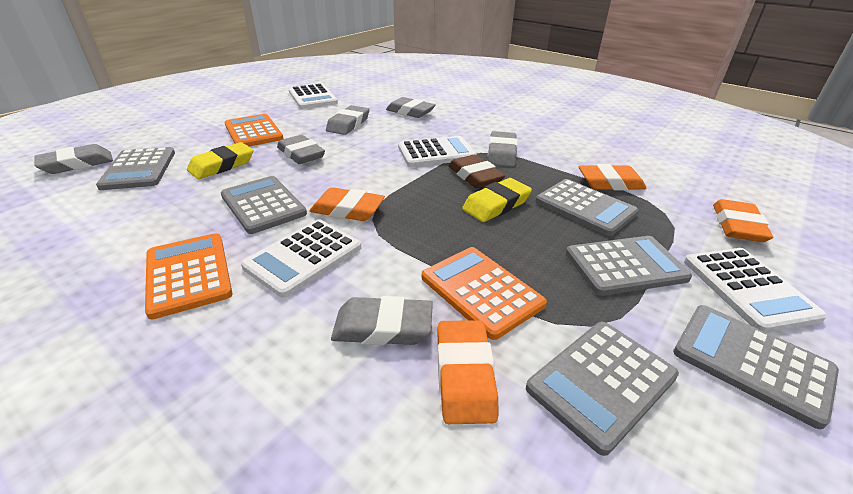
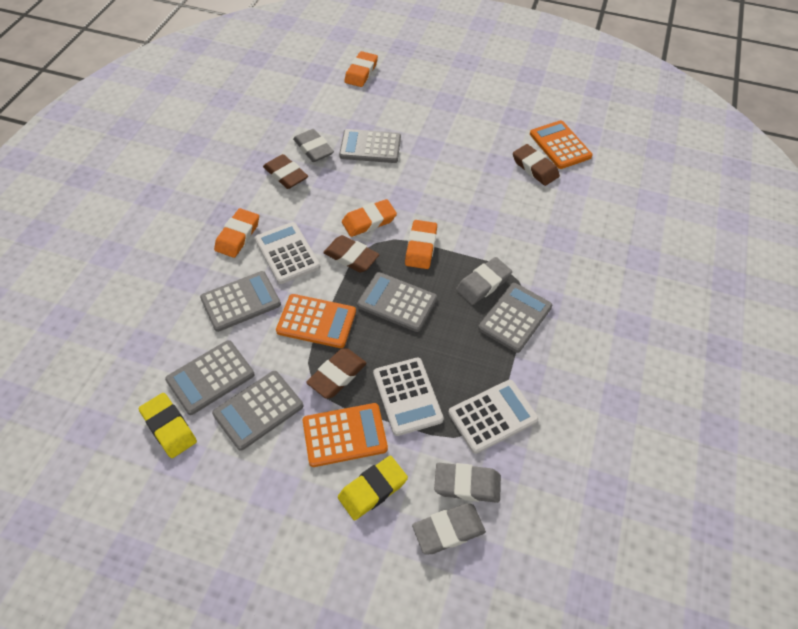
brown eraser: [448,154,505,188] = 1 -> [263,154,308,189] [306,348,367,399] [323,235,379,272] [513,144,560,186] = 4
grey eraser: [34,144,113,174] [277,135,325,164] [326,105,369,135] [331,296,433,345] [386,97,436,118] [488,131,518,167] = 6 -> [293,129,334,162] [412,504,486,554] [434,463,501,503] [456,257,512,305] = 4
white calculator: [241,220,361,298] [289,84,338,109] [398,136,477,167] [684,248,827,333] = 4 -> [255,222,320,284] [373,358,444,436] [448,380,539,454] = 3

